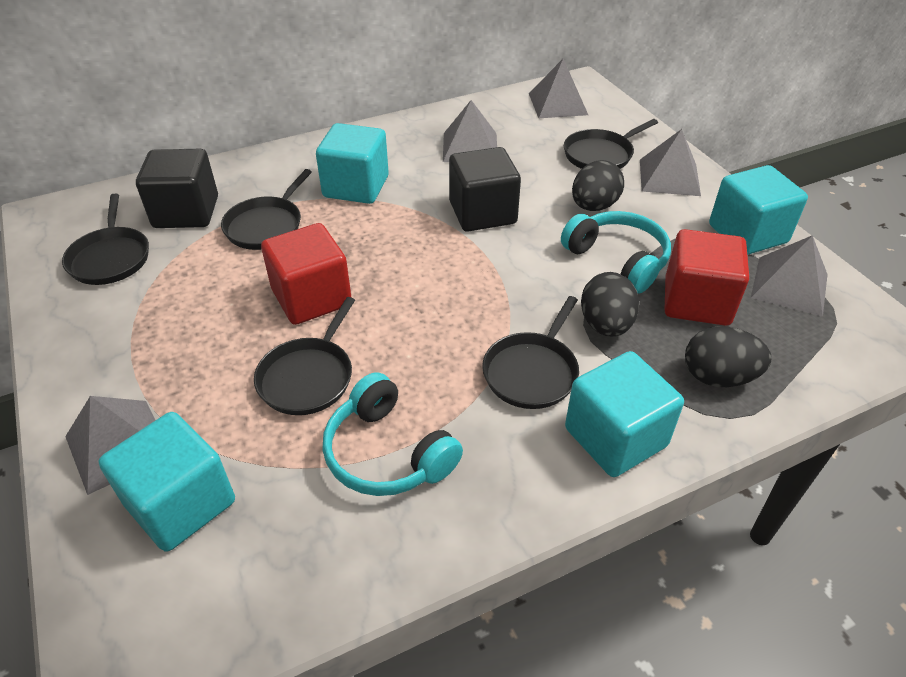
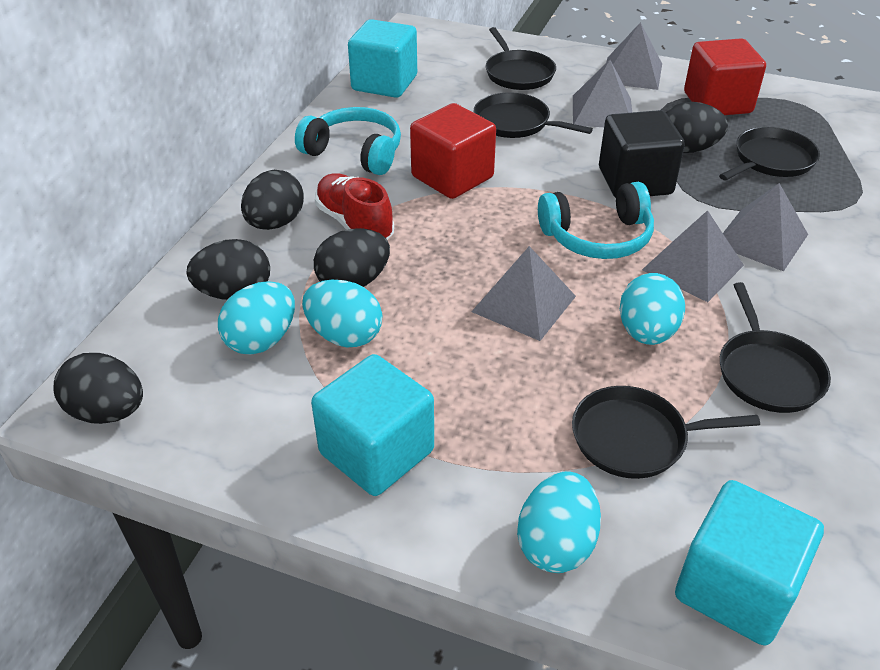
black cube: [136,149,218,228] [449,147,521,232] = 2 -> [599,110,685,198] = 1
black egg: [572,160,624,211] [581,272,639,337] [685,326,771,387] = 3 -> [53,353,143,424] [186,239,270,300] [241,170,304,230] [314,228,390,287] [666,102,728,153] = 5
red shoe: none = 0 -> [315,173,394,240] = 1
turquoise cube: [98,412,235,552] [316,123,389,204] [565,351,684,477] [709,165,808,255] = 4 -> [311,354,434,496] [348,19,417,98] [675,480,824,646] = 3
turquoise egg: none = 0 -> [218,281,295,355] [302,280,383,347] [517,471,601,573] [620,273,685,345] = 4

